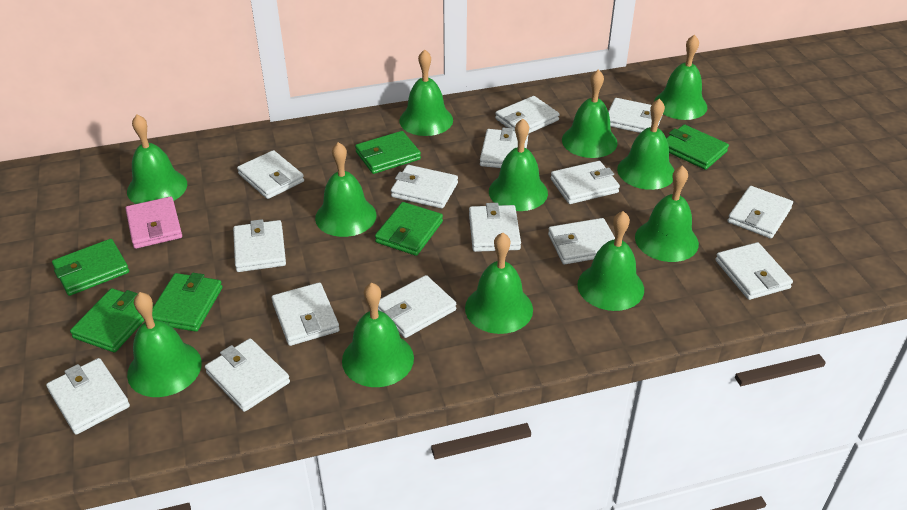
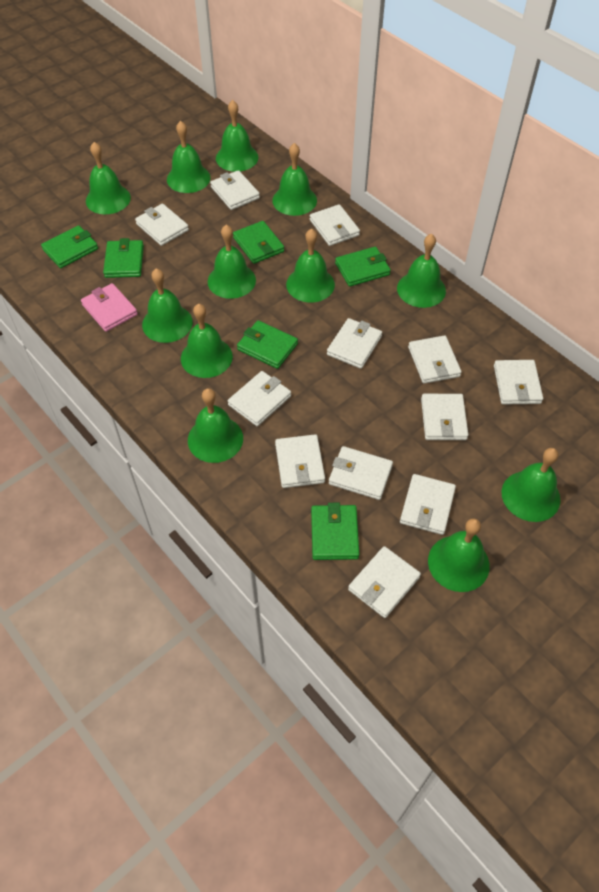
white wallet: [46,358,130,435] [205,338,290,412] [233,219,286,272] [237,150,304,199] [272,282,340,346] [378,275,456,338] [391,165,458,209] [469,203,521,252] [480,128,528,168] [495,96,560,134] [548,218,615,264] [551,161,620,204] [608,98,663,133] [715,242,793,300] [728,186,793,239] = 15 -> [135,204,189,246] [210,170,260,210] [228,371,291,426] [275,434,325,488] [310,204,360,246] [327,318,382,369] [329,446,393,500] [348,546,421,618] [400,474,456,535] [408,335,462,384] [421,394,468,440] [494,360,543,405] = 12

